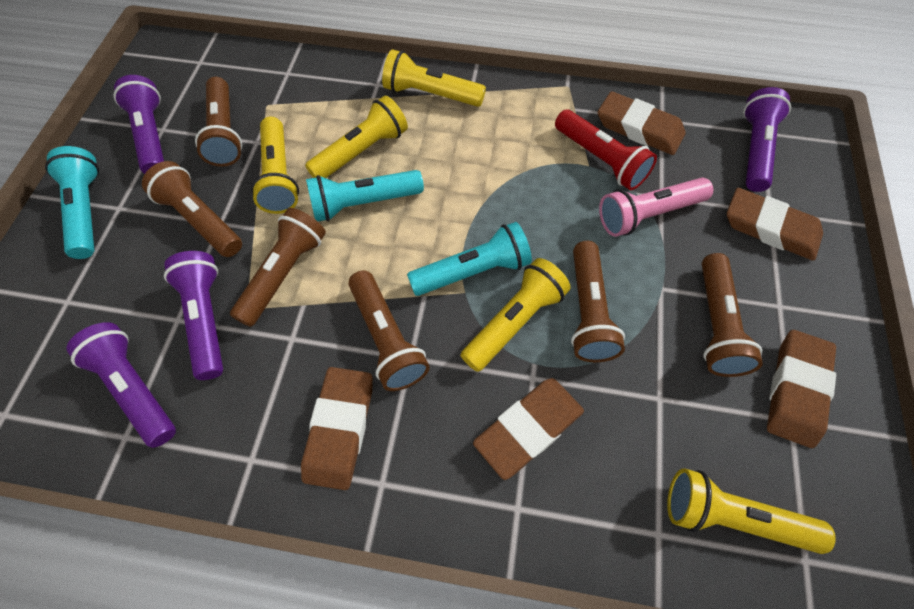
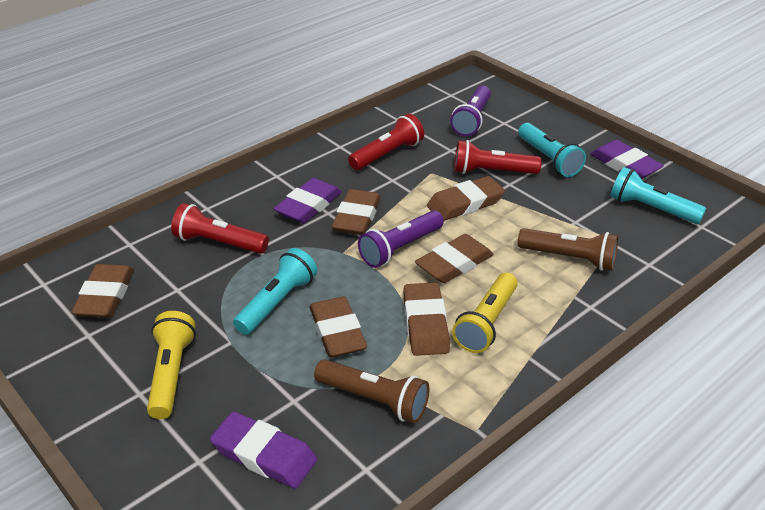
brown eraser: [301,367,373,490] [473,378,584,480] [597,91,686,155] [727,188,823,261] [767,330,836,448] = 5 -> [71,264,134,318] [309,296,367,358] [331,189,381,235] [403,283,450,356] [415,234,494,283] [427,176,505,221] = 6
brown flashlight: [142,161,242,257] [195,77,242,167] [230,208,326,327] [348,270,430,391] [571,241,625,362] [702,253,763,377] = 6 -> [314,359,429,423] [518,228,618,271] = 2
pink flashlight: [599,178,713,237] = 1 -> none = 0
purple eraser: none = 0 -> [210,411,317,489] [274,178,342,223] [590,140,664,179] = 3
purple flashlight: [67,322,176,448] [113,75,164,174] [164,251,223,380] [743,87,791,192] = 4 -> [358,210,444,268] [450,86,491,136] = 2
red flashlight: [555,110,657,190] = 1 -> [171,203,269,254] [348,114,424,170] [454,140,542,174] = 3
yellow flashlight: [251,117,299,214] [305,96,408,178] [382,49,486,107] [460,258,571,372] [667,468,836,554] = 5 -> [147,311,196,419] [452,273,518,353] = 2

